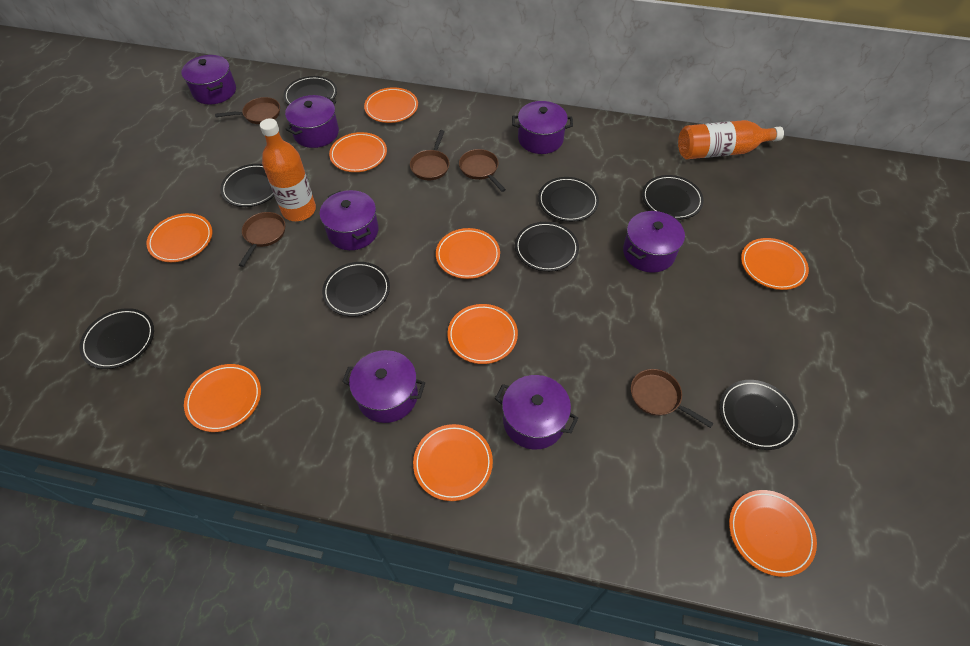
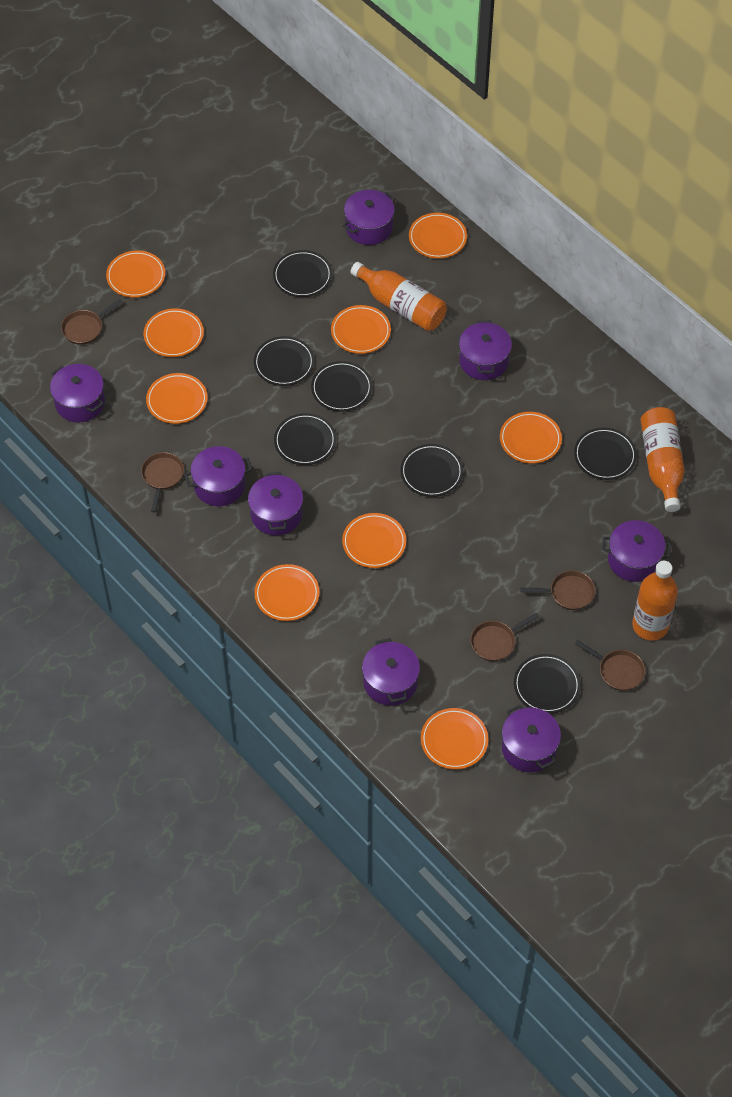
black plate: [79,308,154,369] [220,164,274,207] [283,76,337,105] [322,262,390,317] [515,222,579,272] [538,177,599,222] [642,175,704,220] [719,380,798,450] = 8 -> [254,336,314,386] [273,250,332,297] [274,413,336,465] [311,361,372,412] [400,444,463,497] [514,654,581,714] [574,427,637,480] = 7
orange bottle: [260,118,316,221] [678,120,784,159] = 2 -> [350,262,447,331] [632,561,678,640] [640,407,685,512] = 3
purple pot: [181,55,236,105] [285,95,339,148] [320,190,379,250] [342,350,425,423] [495,375,578,449] [512,101,573,154] [623,211,685,273] = 7 -> [50,364,105,422] [184,446,252,506] [248,472,303,535] [343,190,396,245] [362,638,420,706] [459,321,512,380] [502,705,561,772] [602,520,671,582] = 8

